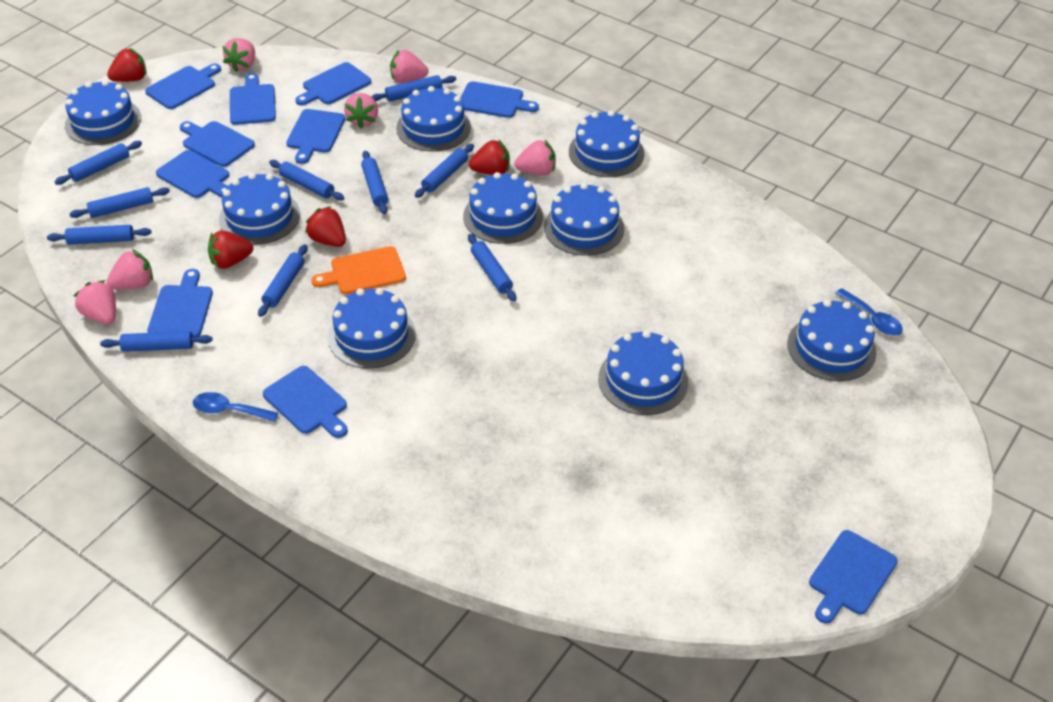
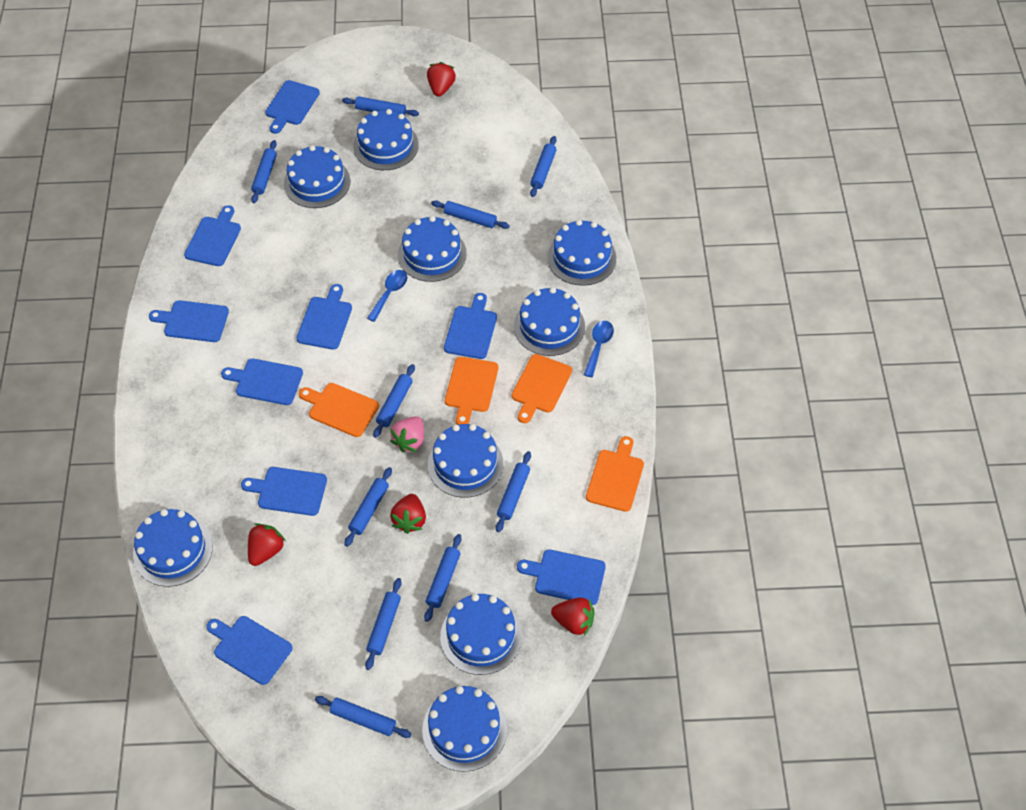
blue cutting board: [145,63,221,109] [147,269,213,337] [156,150,229,198] [180,121,255,167] [230,73,276,125] [263,366,348,438] [286,109,346,164] [295,62,371,106] [460,81,539,118] [809,530,898,624] = 10 -> [149,300,229,342] [184,205,241,266] [206,616,293,685] [221,359,303,405] [241,467,327,516] [265,80,320,134] [296,284,352,350] [444,293,497,359] [517,549,606,605] = 9
orange cutting board: [312,246,406,294] = 1 -> [299,383,379,437] [445,357,498,425] [512,354,572,423] [586,436,644,512] = 4
pink strawberry: [74,280,116,324] [107,249,153,290] [222,38,255,72] [344,93,378,129] [390,50,429,83] [514,140,556,175] = 6 -> [390,416,424,452] = 1

